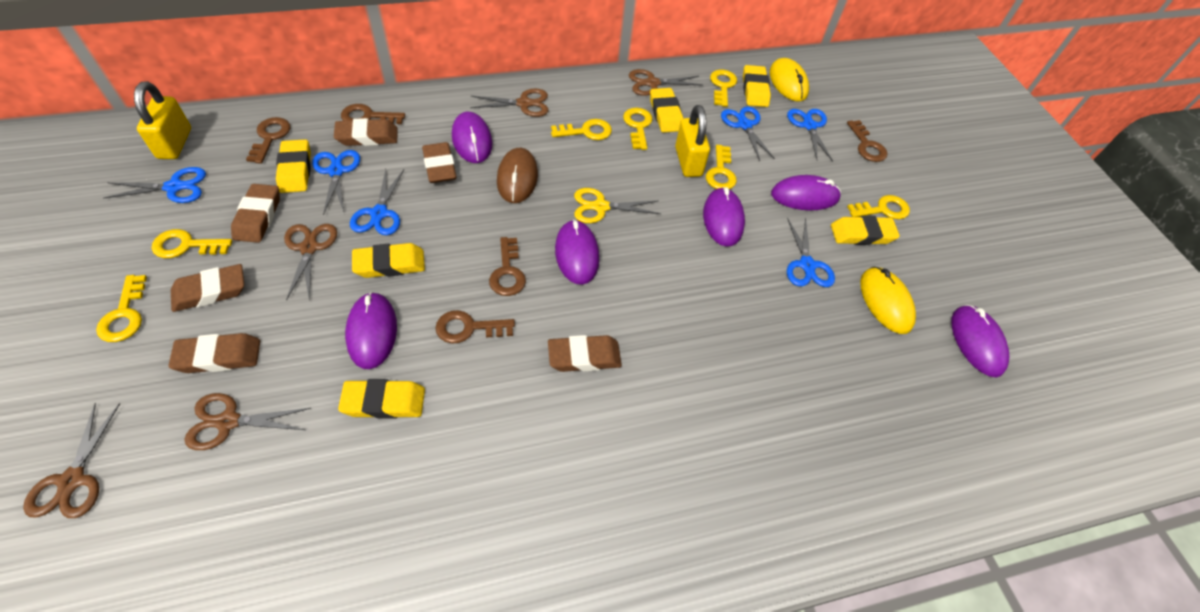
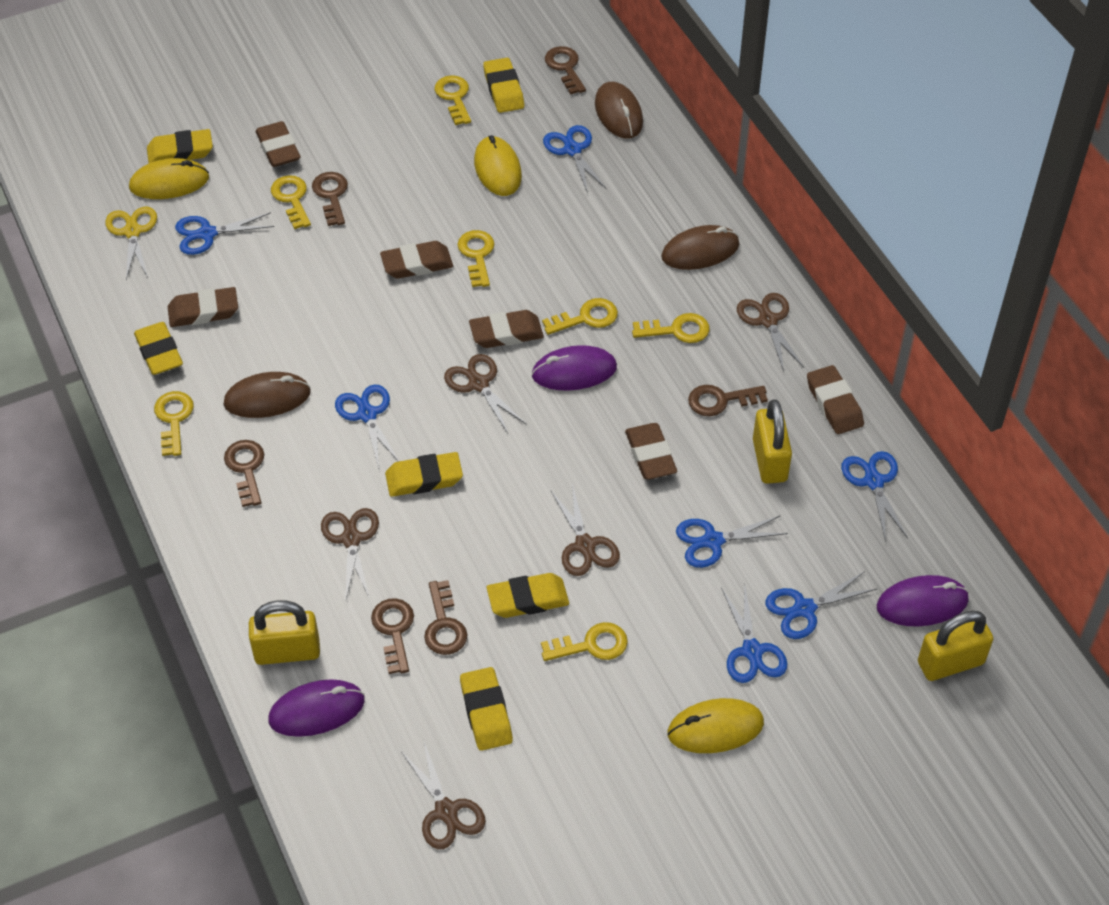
blue scissors: [103,167,206,203] [312,150,360,215] [350,169,404,235] [721,106,775,161] [787,109,833,162] [787,218,835,287] = 6 -> [175,212,274,255] [335,385,399,469] [543,125,606,193] [676,515,788,568] [721,587,787,683] [765,571,877,639] [841,451,908,541] = 7
brown key: [246,117,291,164] [341,104,405,124] [435,310,515,344] [489,237,526,296] [847,120,888,162] = 5 -> [224,440,264,507] [312,172,348,226] [371,598,414,674] [424,580,467,655] [545,46,586,94] [688,385,768,416] = 6
brown mouse: [497,148,538,203] = 1 -> [224,372,311,418] [595,82,643,139] [661,225,739,270] = 3
purple mouse: [345,292,397,369] [452,112,492,163] [555,220,600,285] [703,187,745,247] [771,175,841,210] [952,305,1009,378] = 6 -> [268,679,365,737] [532,345,617,391] [877,575,969,626] = 3
yellow mouse: [770,58,809,102] [860,267,916,334] = 2 -> [129,158,209,199] [474,135,522,196] [668,698,764,753] = 3
yellow padlock: [134,81,191,159] [675,105,710,177] = 2 -> [249,600,320,665] [753,399,792,484] [918,611,993,681] = 3

